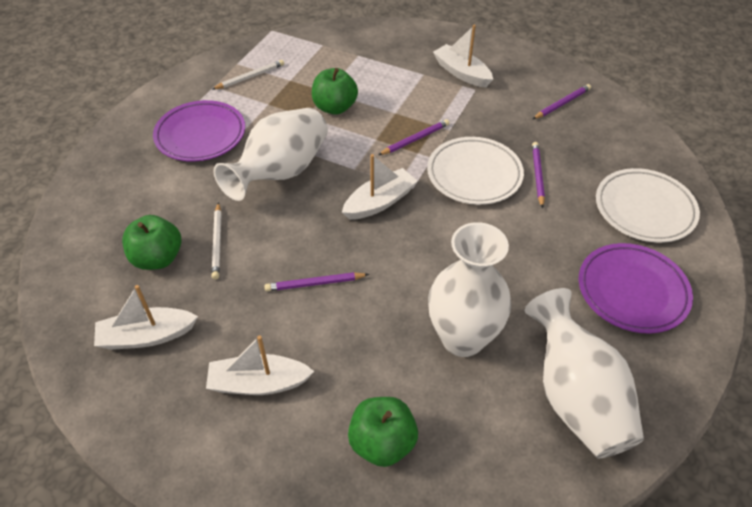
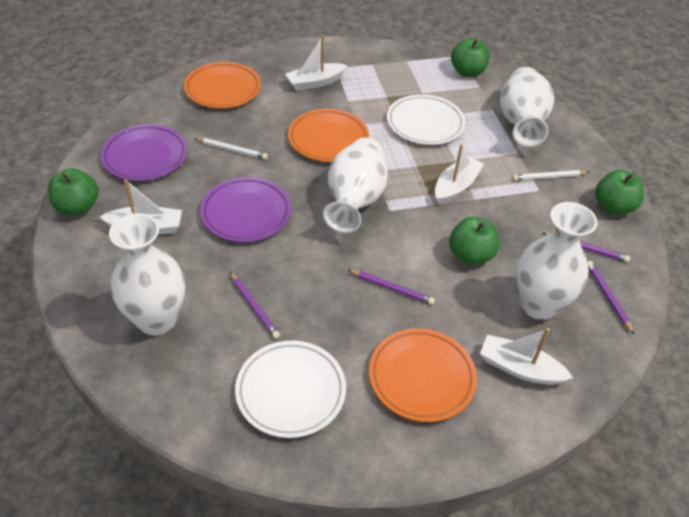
green apple: [122,215,181,270] [312,68,358,115] [348,397,418,467] = 3 -> [48,168,99,215] [449,217,499,265] [451,38,490,77] [595,170,644,214] = 4
orange plate: none = 0 -> [184,62,261,108] [288,109,369,162] [369,328,477,422] = 3
white vase: [213,108,328,201] [428,222,511,357] [525,288,644,458] = 3 -> [109,213,185,336] [323,137,388,233] [500,67,554,147] [517,202,597,320] = 4

